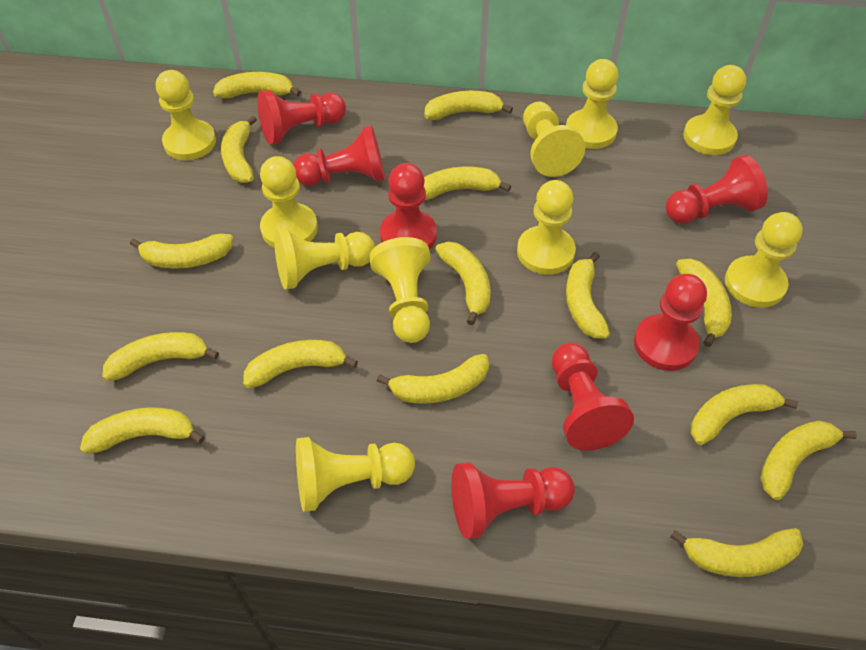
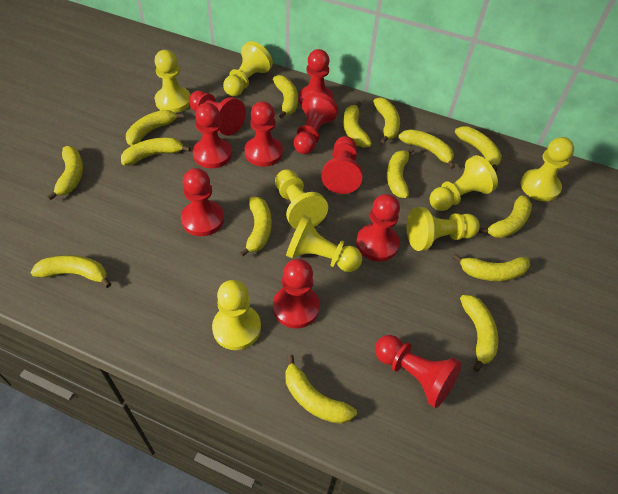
red pawn: [257,90,346,145] [293,125,385,186] [380,163,437,250] [451,462,575,539] [552,343,634,451] [634,274,707,371] [666,155,768,223] = 7 -> [181,168,224,236] [189,91,246,136] [193,103,232,168] [245,101,283,167] [273,259,320,328] [293,92,338,154] [299,49,333,106] [321,136,363,194] [356,194,400,262] [375,335,462,408] = 10
yellow pawn: [156,70,216,160] [260,156,318,248] [274,228,375,290] [296,437,415,512] [369,237,430,343] [517,180,576,275] [523,102,585,177] [566,59,618,149] [683,65,746,155] [725,212,803,308] = 10 -> [154,50,190,113] [212,280,261,350] [223,41,273,96] [275,170,328,229] [286,215,362,272] [407,207,480,251] [429,155,498,211] [521,137,574,201] = 8

